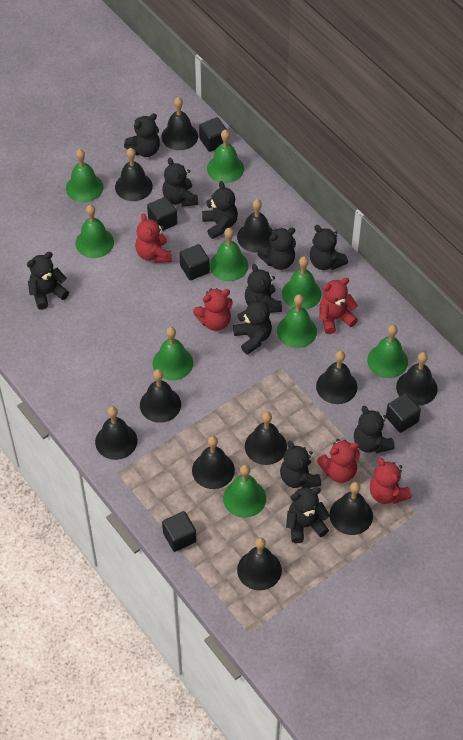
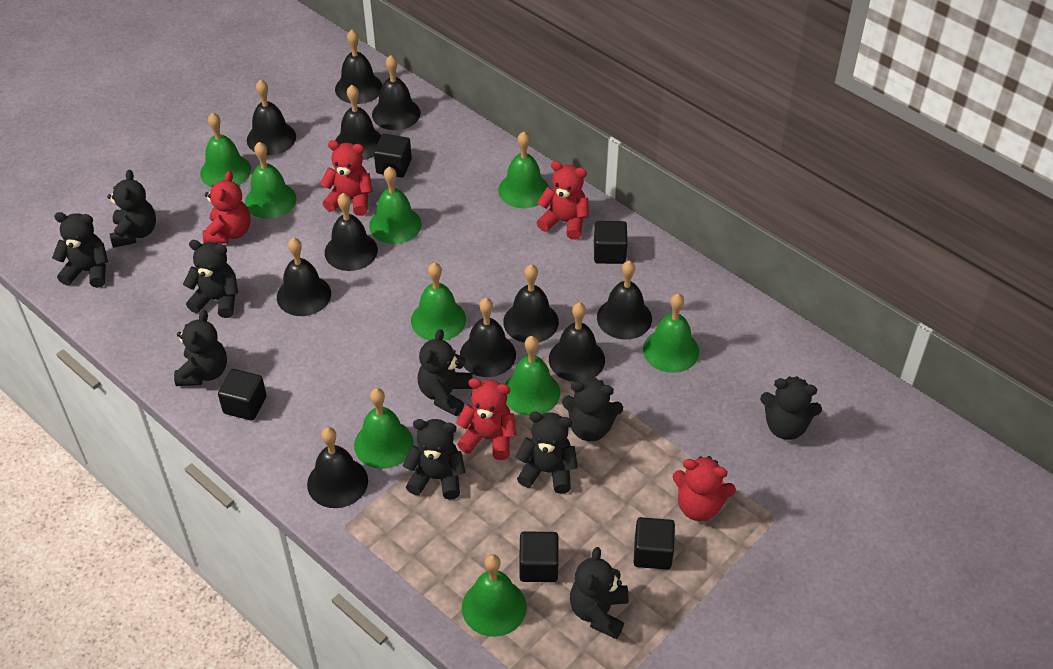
black teddy bear: [27,252,69,310] [124,113,160,157] [162,158,198,207] [202,181,238,239] [233,295,272,355] [245,264,282,313] [257,228,296,270] [280,441,321,488] [286,487,330,543] [310,225,348,270] [354,406,395,453] = 11 -> [52,212,108,288] [107,170,156,248] [174,310,227,386] [183,240,238,318] [403,419,466,500] [418,329,473,416] [516,412,578,494] [562,378,623,441] [570,547,629,639] [760,376,822,440] = 10

